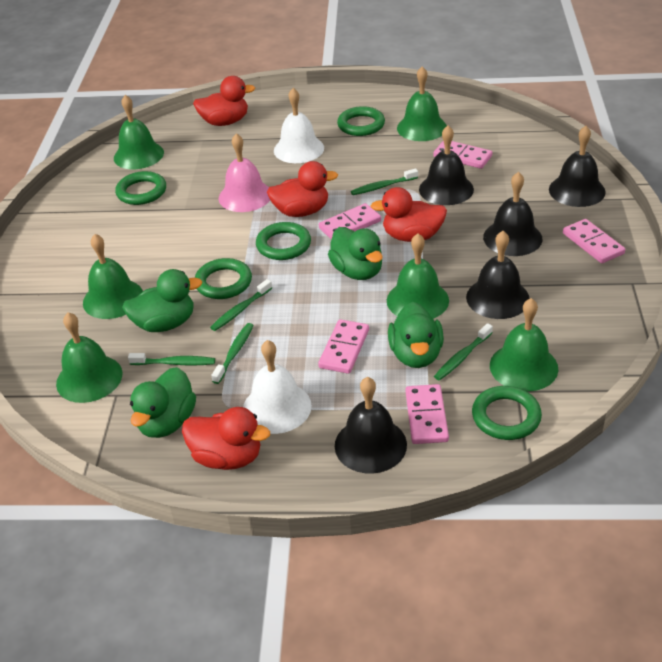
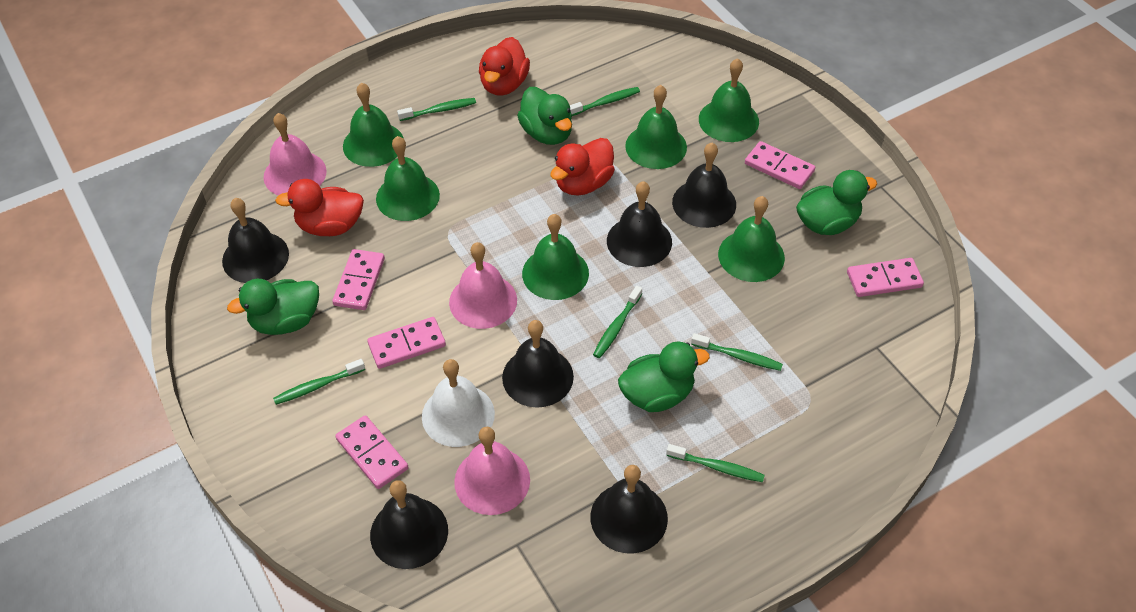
black bell: [335,377,407,474] [419,125,474,205] [466,231,530,319] [483,172,542,256] [549,126,606,207] = 5 -> [222,198,289,283] [370,480,448,569] [502,320,574,408] [590,465,668,553] [607,181,672,267] [672,143,736,228] = 6
green ring: [115,171,166,205] [195,258,252,299] [256,222,311,260] [337,106,385,136] [472,386,542,440] = 5 -> none = 0
green toothbrush: [128,353,215,365] [210,279,272,331] [211,323,254,384] [351,168,418,195] [434,323,493,381] = 5 -> [273,359,365,405] [397,98,476,121] [570,87,640,116] [593,286,642,358] [666,444,765,482] [691,333,783,371] = 6
pink bell: [219,133,270,212] = 1 -> [263,113,327,195] [449,242,517,329] [454,427,530,515] = 3
red duck: [182,407,270,470] [193,76,255,126] [267,161,338,217] [371,187,447,242] = 4 -> [275,179,364,236] [479,37,530,96] [550,138,615,196] = 3
white bell: [243,340,312,434] [274,88,324,163] = 2 -> [422,359,495,447] = 1

